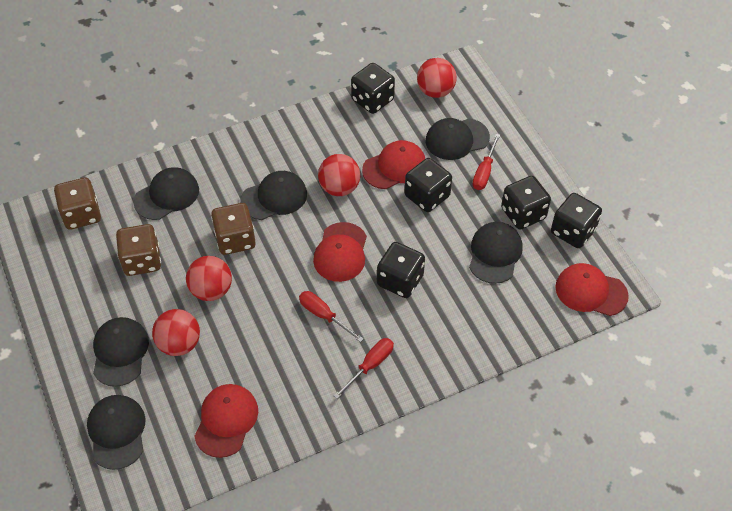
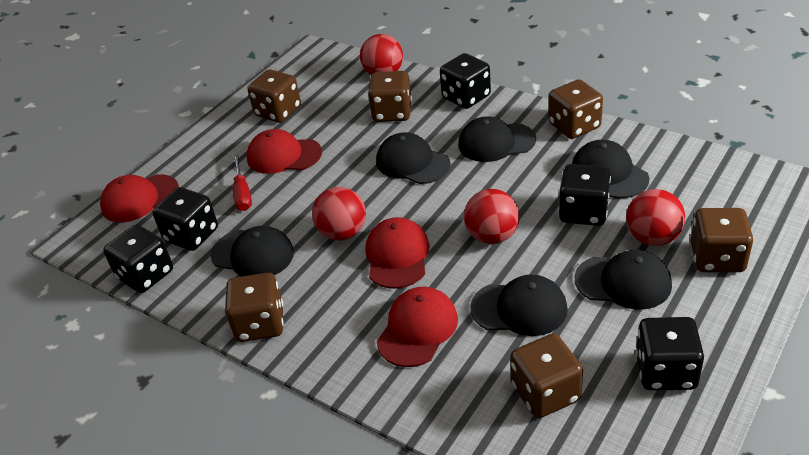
brown dice: [54,177,101,230] [116,224,161,276] [211,203,256,255] = 3 -> [225,273,284,342] [247,69,301,123] [368,71,412,122] [510,334,583,418] [548,79,603,139] [691,208,753,272] = 6
red screwdriver: [299,291,363,342] [334,338,394,399] [473,134,500,190] = 3 -> [233,154,252,211] = 1

